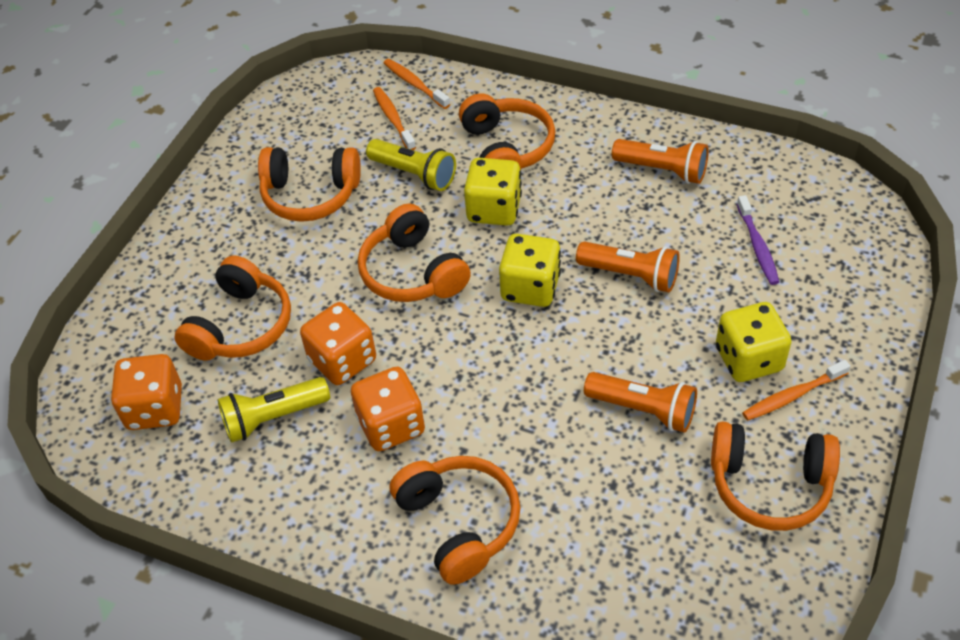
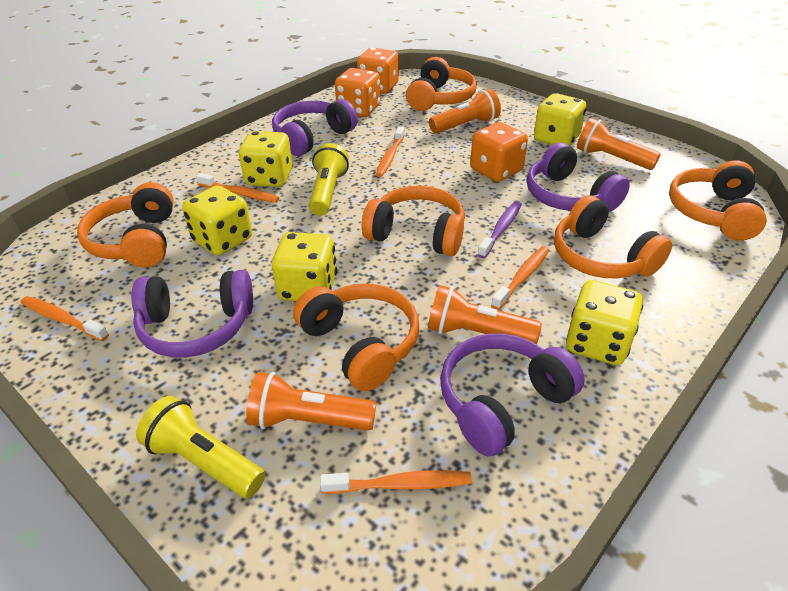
orange flashlight: [576,242,680,292] [584,372,697,433] [612,139,709,184] = 3 -> [246,372,376,431] [428,285,542,344] [429,89,501,134] [577,118,661,170] = 4
orange toothbrush: [373,87,416,150] [384,59,450,109] [742,360,850,421] = 3 -> [21,296,109,341] [196,173,279,203] [320,470,472,494] [376,126,405,177] [491,246,549,310] = 5
purple headphones: none = 0 -> [131,270,253,358] [272,99,358,156] [440,333,585,456] [527,142,630,212] = 4
yellow dice: [464,158,522,226] [499,234,561,307] [716,302,792,382] = 3 -> [182,185,252,255] [239,131,293,187] [272,232,337,301] [534,93,586,146] [566,280,643,365] = 5

